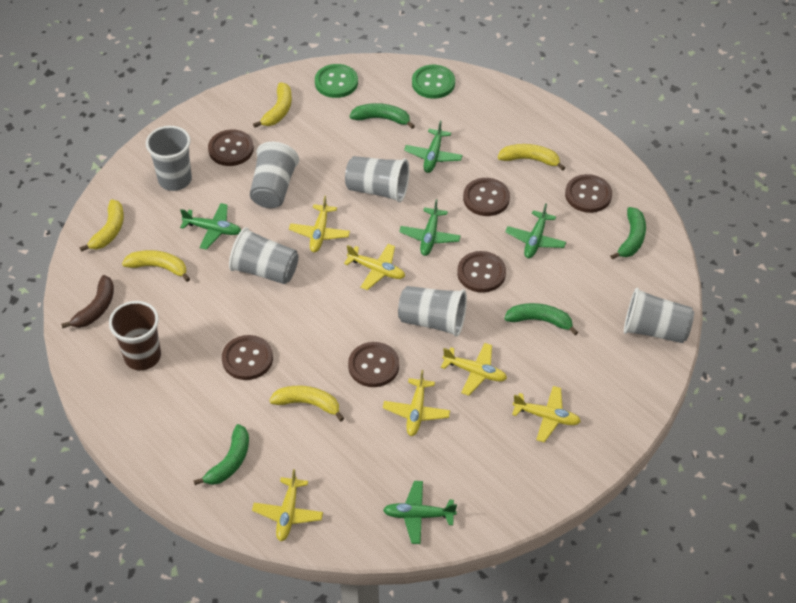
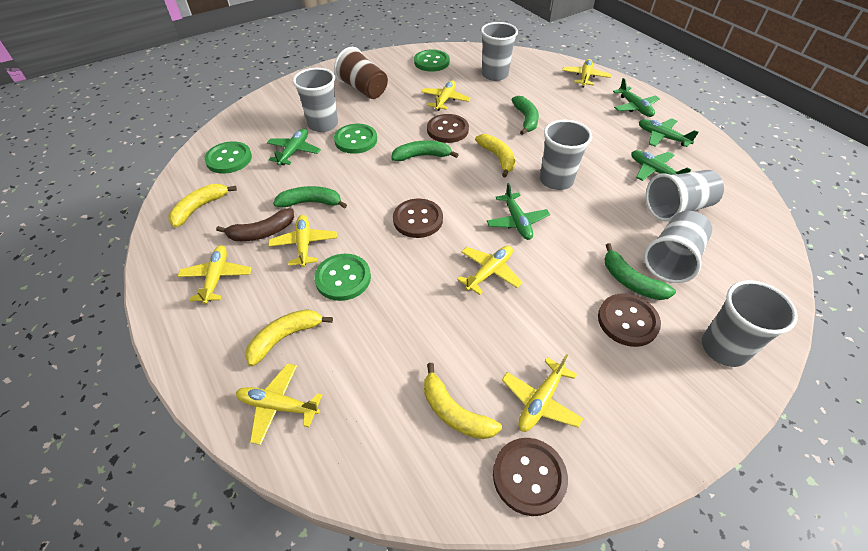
brown button: [208,130,254,166] [222,335,273,380] [348,342,399,387] [457,251,506,293] [463,178,510,216] [565,174,612,213] = 6 -> [393,199,443,238] [427,114,469,143] [493,438,568,516] [598,293,661,347] = 4
green button: [315,64,358,98] [412,65,455,99] = 2 -> [204,141,252,174] [314,254,371,301] [334,124,377,154] [414,49,450,72] = 4
yellow banana: [80,199,124,252] [122,250,190,282] [253,82,292,128] [269,386,344,421] [498,144,565,171] = 5 -> [169,184,237,228] [245,309,333,366] [424,363,502,439] [475,134,515,178] = 4
yellow plane: [252,469,323,541] [289,196,350,252] [344,244,405,290] [383,370,450,436] [441,343,507,396] [512,386,581,443] = 6 -> [177,245,252,304] [236,363,322,445] [268,215,337,267] [421,80,471,111] [457,246,523,295] [502,354,584,432] [562,59,611,87] = 7

